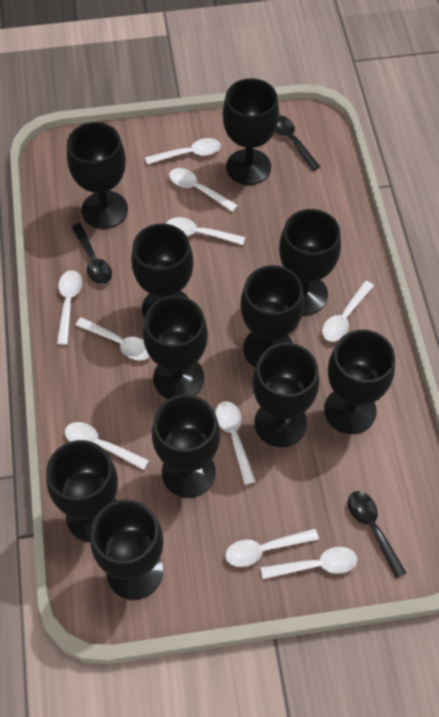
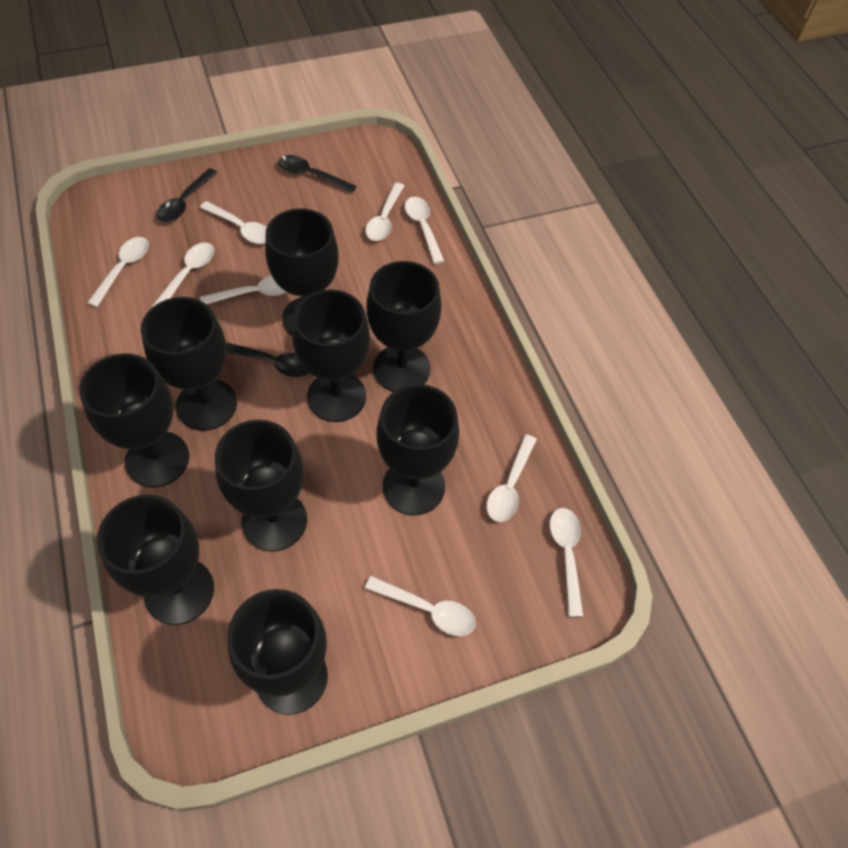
black goblet: [46,440,118,542] [67,122,128,229] [90,499,164,600] [131,223,194,318] [143,296,208,399] [152,394,220,498] [223,78,279,185] [240,265,304,368] [253,343,319,447] [279,209,341,315] [324,329,395,434] = 11 -> [79,353,189,487] [97,495,214,625] [141,297,237,431] [215,420,307,552] [228,589,328,715] [265,208,339,336] [292,289,370,422] [366,261,442,392] [376,384,459,515] = 9
white spoon: [57,270,82,345] [65,422,149,470] [76,317,150,360] [145,138,221,165] [166,217,245,245] [169,168,238,212] [215,401,256,485] [225,528,319,567] [260,547,357,579] [322,281,374,342] = 10 -> [87,237,149,307] [152,242,214,307] [200,201,267,244] [200,276,286,304] [365,183,404,241] [365,576,476,636] [404,197,444,264] [486,434,537,522] [550,508,583,617] = 9

